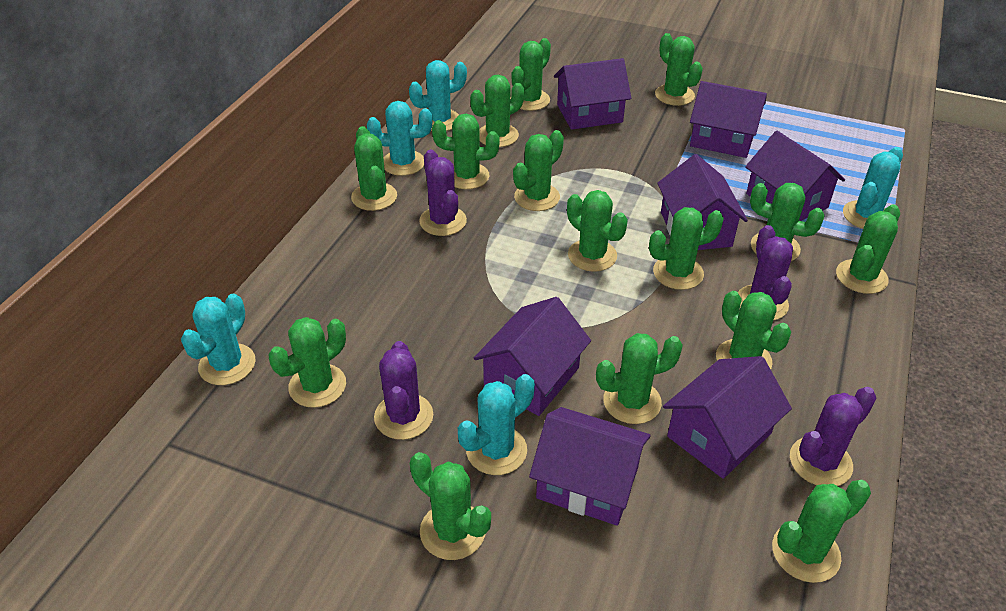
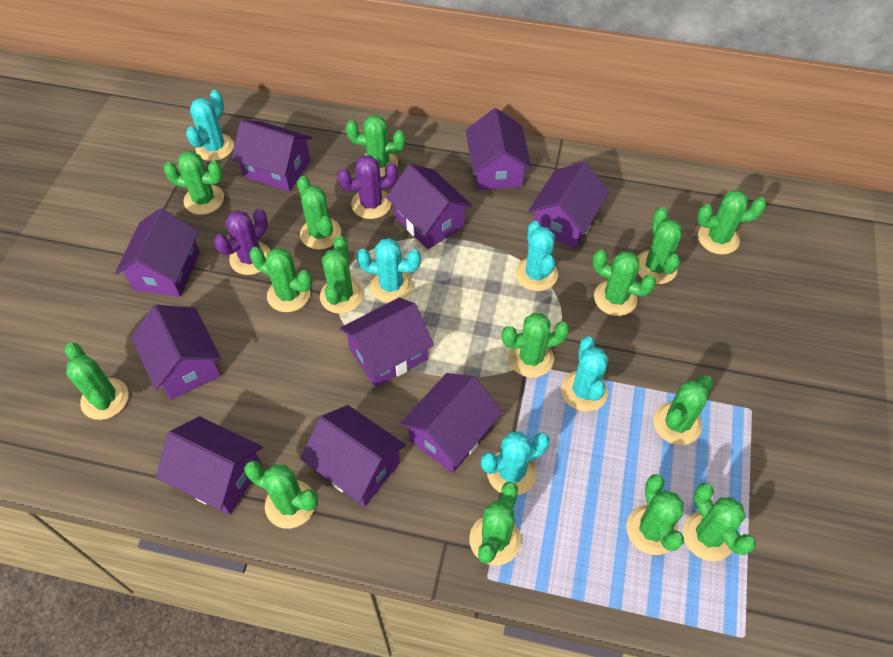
purple cactus: [374,341,433,440] [419,150,467,236] [738,225,793,321] [790,387,876,486] = 4 -> [214,209,271,275] [337,155,398,219] = 2
purple house: [474,297,591,416] [529,407,651,526] [554,58,631,130] [657,154,748,250] [663,356,792,479] [690,81,767,158] [745,131,845,221] = 7 -> [115,208,200,297] [131,305,221,400] [156,417,262,515] [231,120,312,192] [300,405,406,507] [340,298,434,387] [386,164,472,249] [400,373,502,473] [466,108,532,190] [528,162,610,249] = 10

